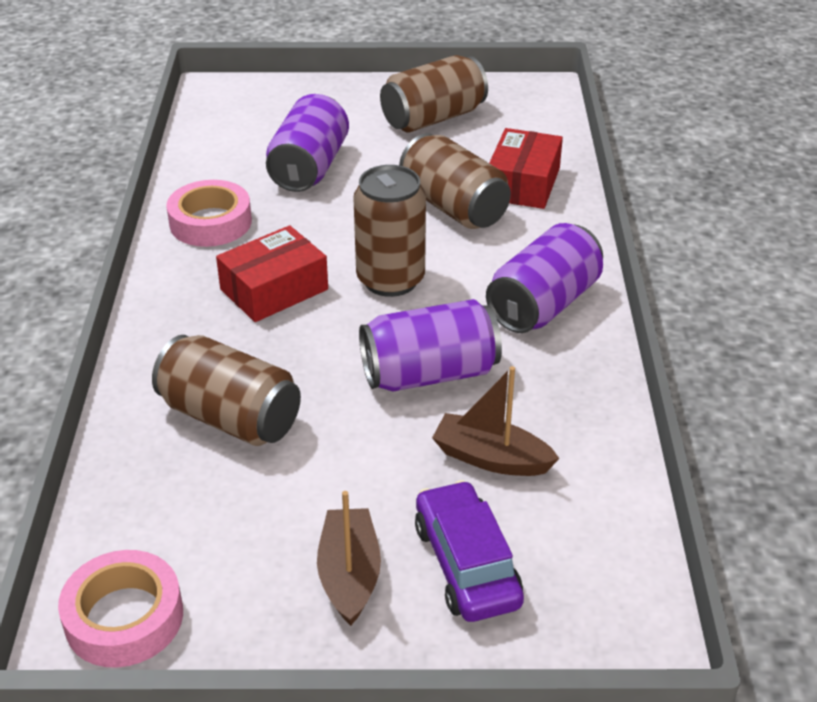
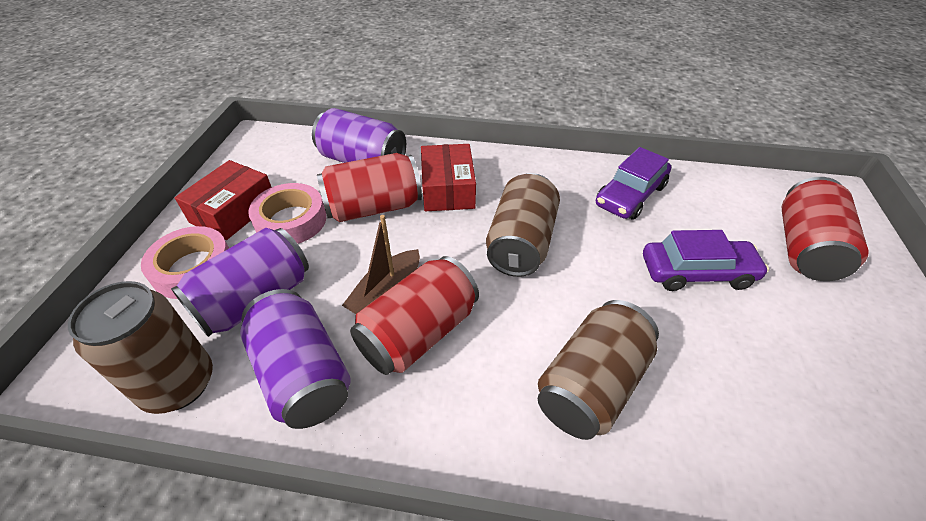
brown boat: [317,491,381,626] [432,366,560,476] = 2 -> [342,215,420,314] = 1
brown can: [152,335,301,446] [353,165,426,297] [380,55,488,132] [399,133,511,229] = 4 -> [68,281,213,414] [486,173,560,277] [538,300,659,440] = 3
purple car: [415,480,524,622] = 1 -> [596,147,671,220] [643,230,769,291] = 2
red can: none = 0 -> [317,153,422,222] [350,256,479,375] [782,177,869,281] = 3

